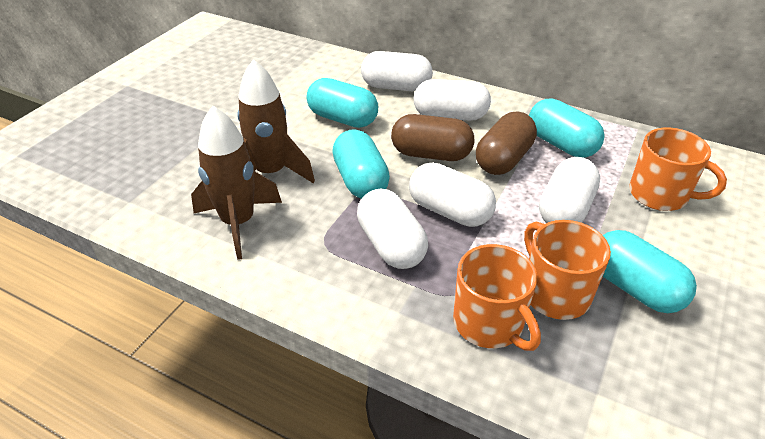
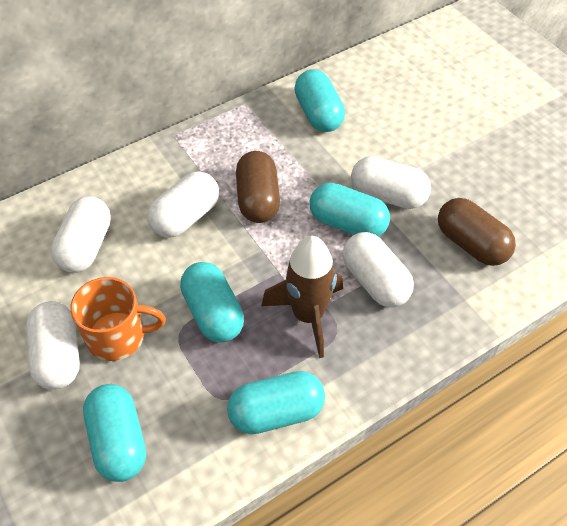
brown rocket: [191,106,282,260] [237,59,315,183] = 2 -> [261,236,343,358] = 1
orange mug: [453,244,541,351] [524,220,611,320] [629,128,727,211] = 3 -> [70,277,166,361] = 1
turquoise capsule: [307,78,378,128] [332,129,390,199] [529,98,605,158] [603,230,697,313] = 4 -> [83,384,146,482] [180,262,244,343] [227,371,325,434] [294,69,345,132] [310,183,390,237] = 5

